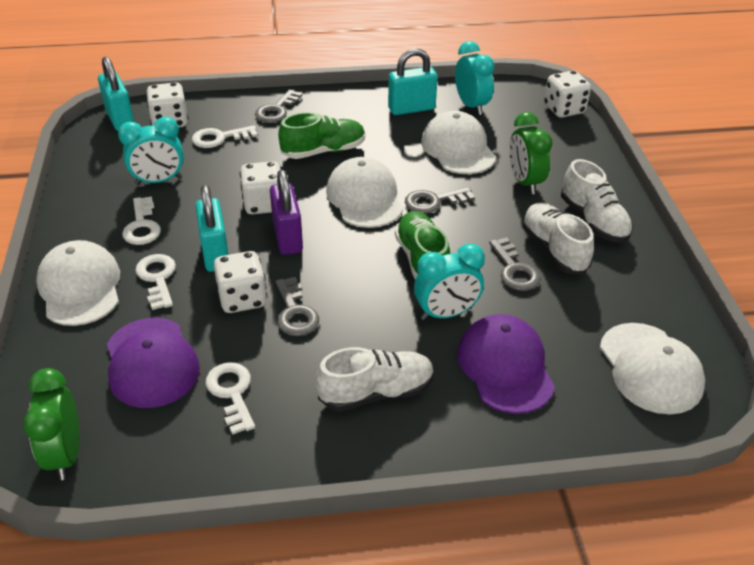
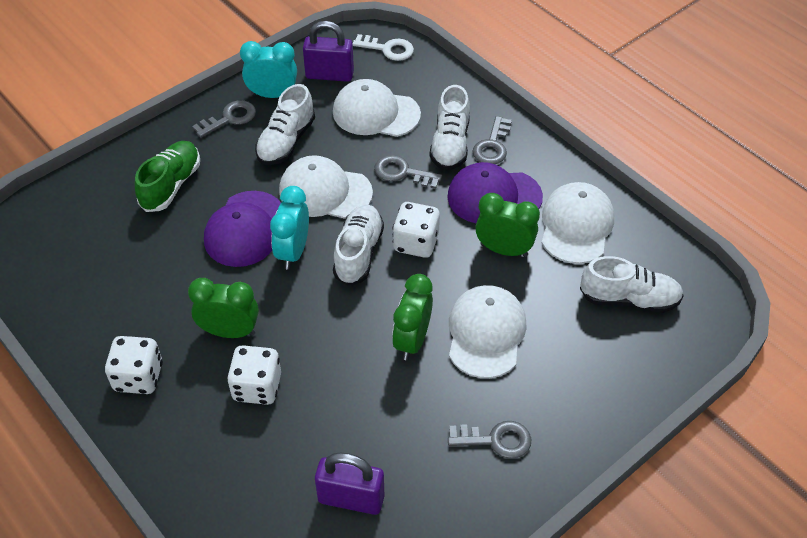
green clock: [23,368,80,480] [509,112,553,194] = 2 -> [188,278,259,338] [392,274,433,360] [475,193,540,257] = 3
green shoe: [278,112,365,159] [395,211,450,279] = 2 -> [135,141,200,212] = 1
purple padlock: [270,170,303,255] = 1 -> [303,21,354,82] [315,453,385,515] = 2
turquoise clock: [118,117,184,185] [414,243,485,320] [455,41,495,115] = 3 -> [240,41,297,98] [270,186,309,270] = 2
turquoise padlock: [98,57,134,131] [195,185,229,272] [388,48,438,115] = 3 -> none = 0
white dice: [146,82,188,128] [214,251,267,313] [240,161,281,214] [544,71,591,118] = 4 -> [105,336,163,394] [227,345,281,405] [392,202,440,258] = 3
white key: [122,196,161,245] [135,254,176,310] [192,125,258,148] [205,362,255,435] = 4 -> [353,34,414,61] = 1
white shoe: [316,347,434,411] [522,202,594,274] [561,159,633,243] = 3 -> [255,84,315,165] [333,204,384,286] [430,85,470,170] [580,256,684,313] = 4

